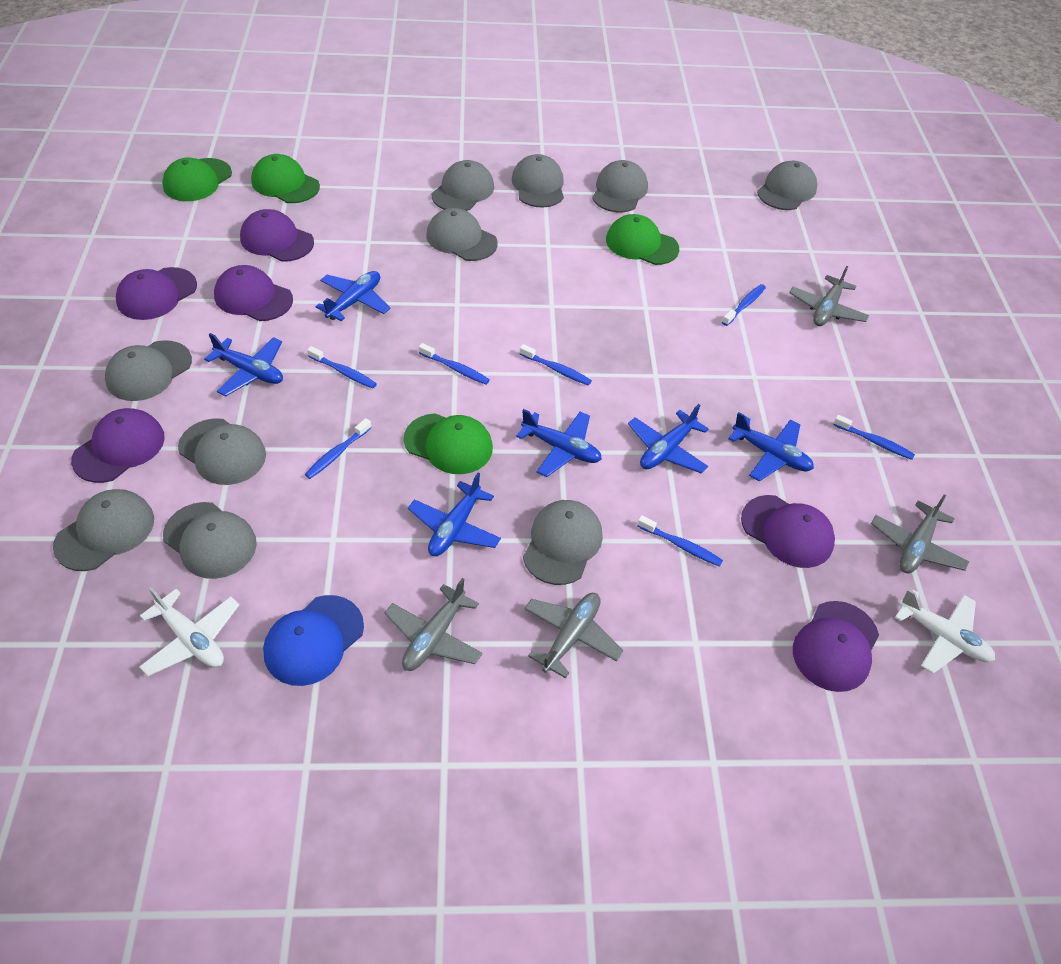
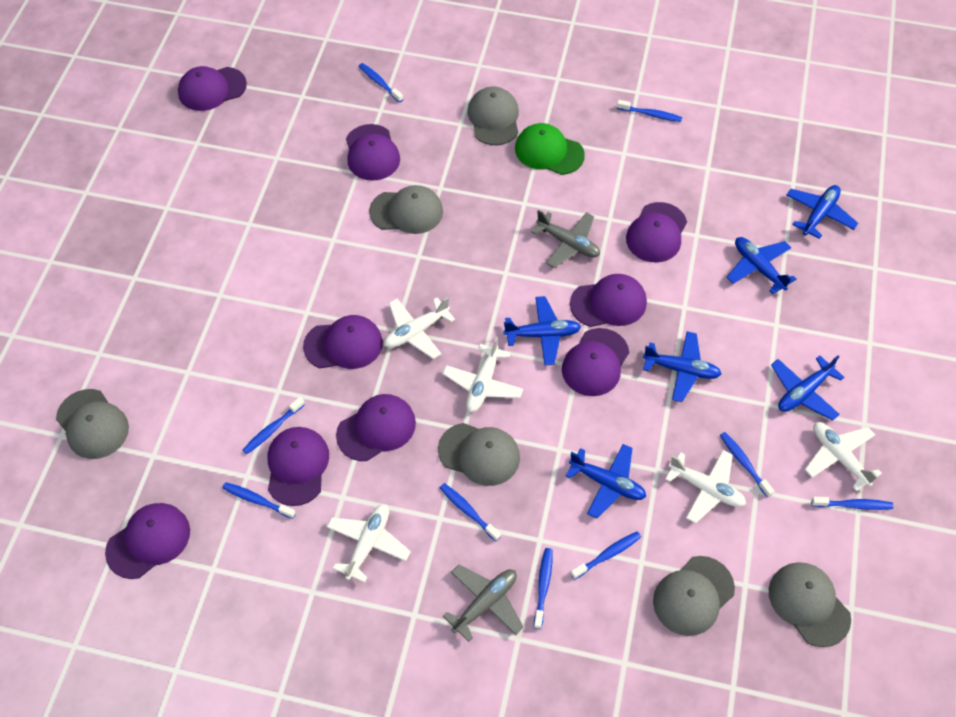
blue cap: [263,595,364,686] = 1 -> none = 0
blue toothbrush: [305,418,372,479] [307,346,377,389] [419,343,490,385] [520,344,592,386] [637,515,723,567] [722,284,766,326] [833,415,915,460] = 7 -> [222,482,296,519] [243,397,305,454] [359,63,403,103] [440,483,501,541] [534,548,553,629] [570,531,641,580] [617,100,682,122] [720,432,774,497] [811,497,893,510] = 9
green cap: [162,158,232,201] [251,154,320,203] [404,413,493,474] [606,214,679,265] = 4 -> [515,123,585,175] = 1
grey cap: [53,489,154,571] [105,340,192,401] [163,502,257,579] [178,418,266,485] [426,208,498,261] [432,160,494,211] [512,154,564,208] [523,500,603,585] [592,160,648,212] [757,161,817,210] = 10 -> [56,389,129,459] [369,185,443,234] [438,423,520,486] [468,87,519,145] [653,556,735,636] [769,562,851,647] = 6
grey plane: [385,578,482,671] [524,593,623,678] [789,266,869,326] [871,495,969,573] = 4 -> [443,565,523,642] [532,210,600,268] = 2
purple cap: [71,408,165,483] [116,267,197,320] [214,265,293,321] [240,209,314,262] [741,495,835,568] [793,601,879,692] = 6 -> [105,503,190,579] [178,66,247,111] [268,427,329,506] [303,315,383,369] [336,394,416,461] [346,124,400,181] [562,328,629,396] [570,274,647,327] [626,202,687,262] = 9
white plane: [139,587,239,676] [895,589,995,674] = 2 -> [327,504,411,583] [384,297,455,359] [442,337,523,412] [665,450,746,523] [805,422,882,491] = 5

